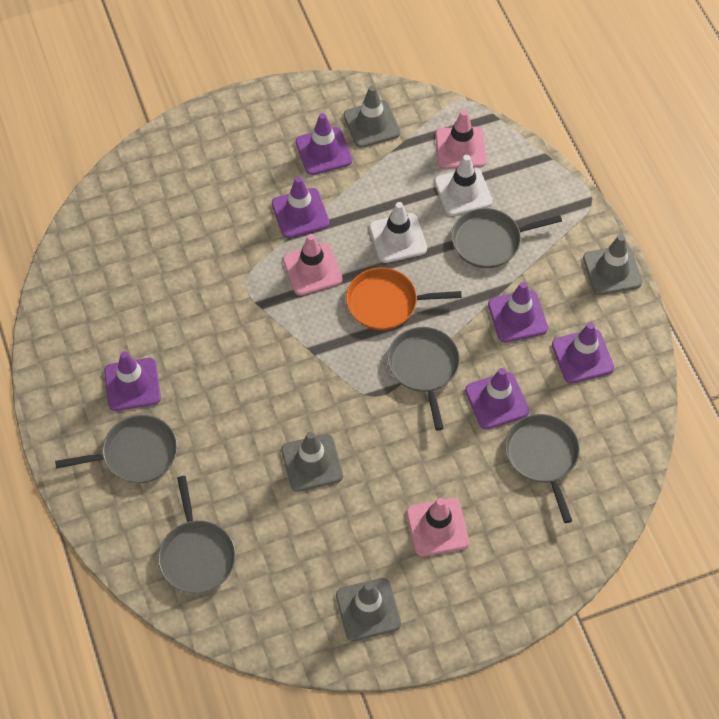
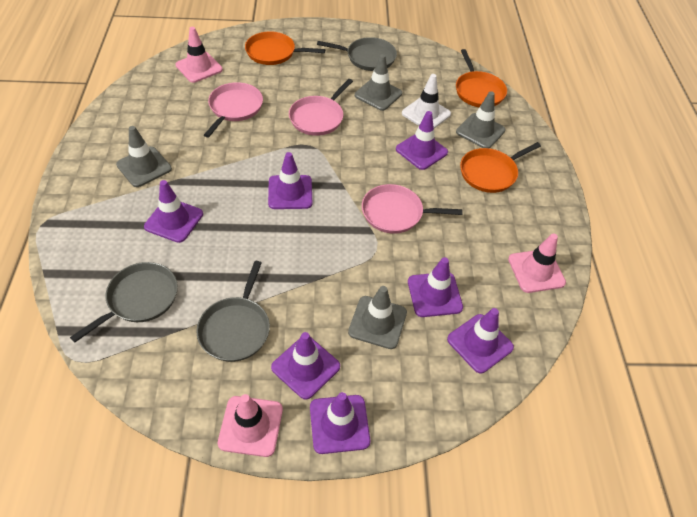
grey pan: [55,415,177,483] [158,476,236,593] [387,327,460,430] [452,208,562,268] [505,414,580,523] = 5 -> [70,262,178,343] [196,261,270,362] [317,37,397,71] = 3
orange pan: [346,268,462,330] = 1 -> [245,31,325,65] [456,49,507,107] [460,142,541,193] = 3
pink pan: none = 0 -> [204,82,263,138] [289,79,353,136] [362,184,463,234] = 3
purple traffic cone: [104,351,161,411] [272,176,329,238] [296,113,352,175] [465,368,529,430] [488,282,548,342] [552,323,614,383] = 6 -> [144,180,203,243] [268,152,312,209] [271,332,340,400] [310,392,370,454] [396,111,448,170] [408,257,463,317] [447,308,514,373] = 7
white traffic cone: [369,202,427,263] [434,155,493,216] = 2 -> [402,74,451,128] = 1

